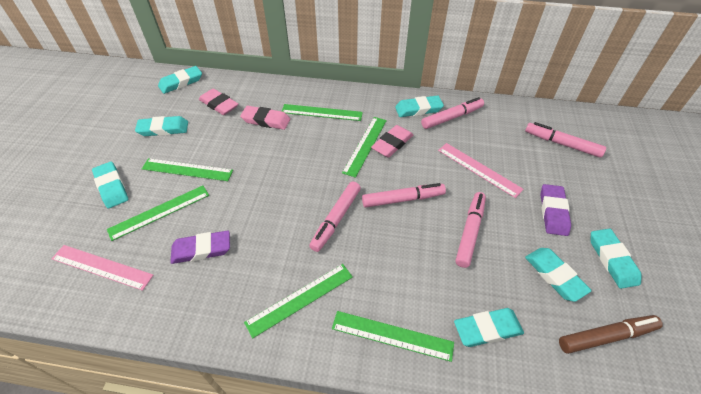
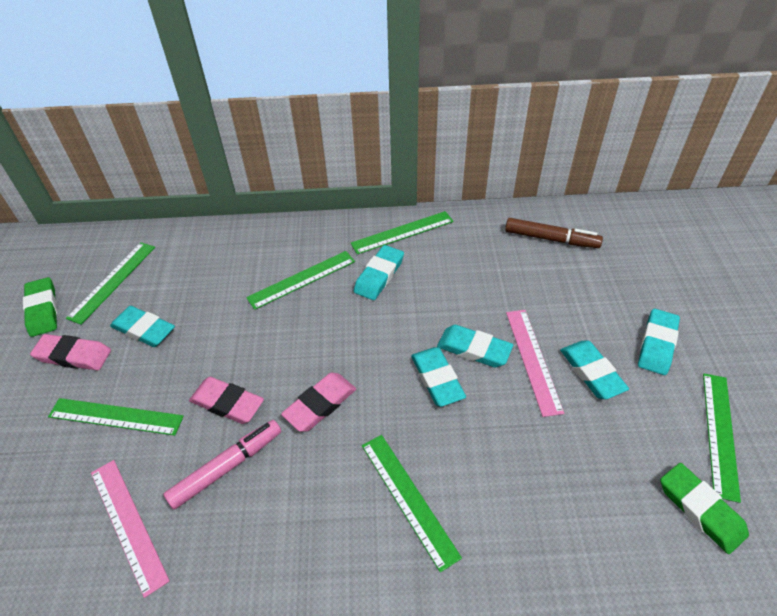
green eraser: none = 0 -> [23,277,57,337] [660,463,749,554] = 2
pink marker: [309,182,361,252] [362,183,446,208] [421,97,484,129] [455,192,486,268] [525,122,606,158] = 5 -> [163,420,281,510] = 1
purple eraser: [170,230,230,264] [540,184,571,236] = 2 -> none = 0
turquoise eraser: [92,161,128,208] [135,116,188,136] [158,66,202,94] [395,95,444,117] [454,308,524,347] [525,248,592,302] [591,228,642,289] = 7 -> [110,306,175,347] [354,245,404,300] [411,347,466,407] [437,325,513,367] [560,340,629,399] [638,309,680,375] = 6

